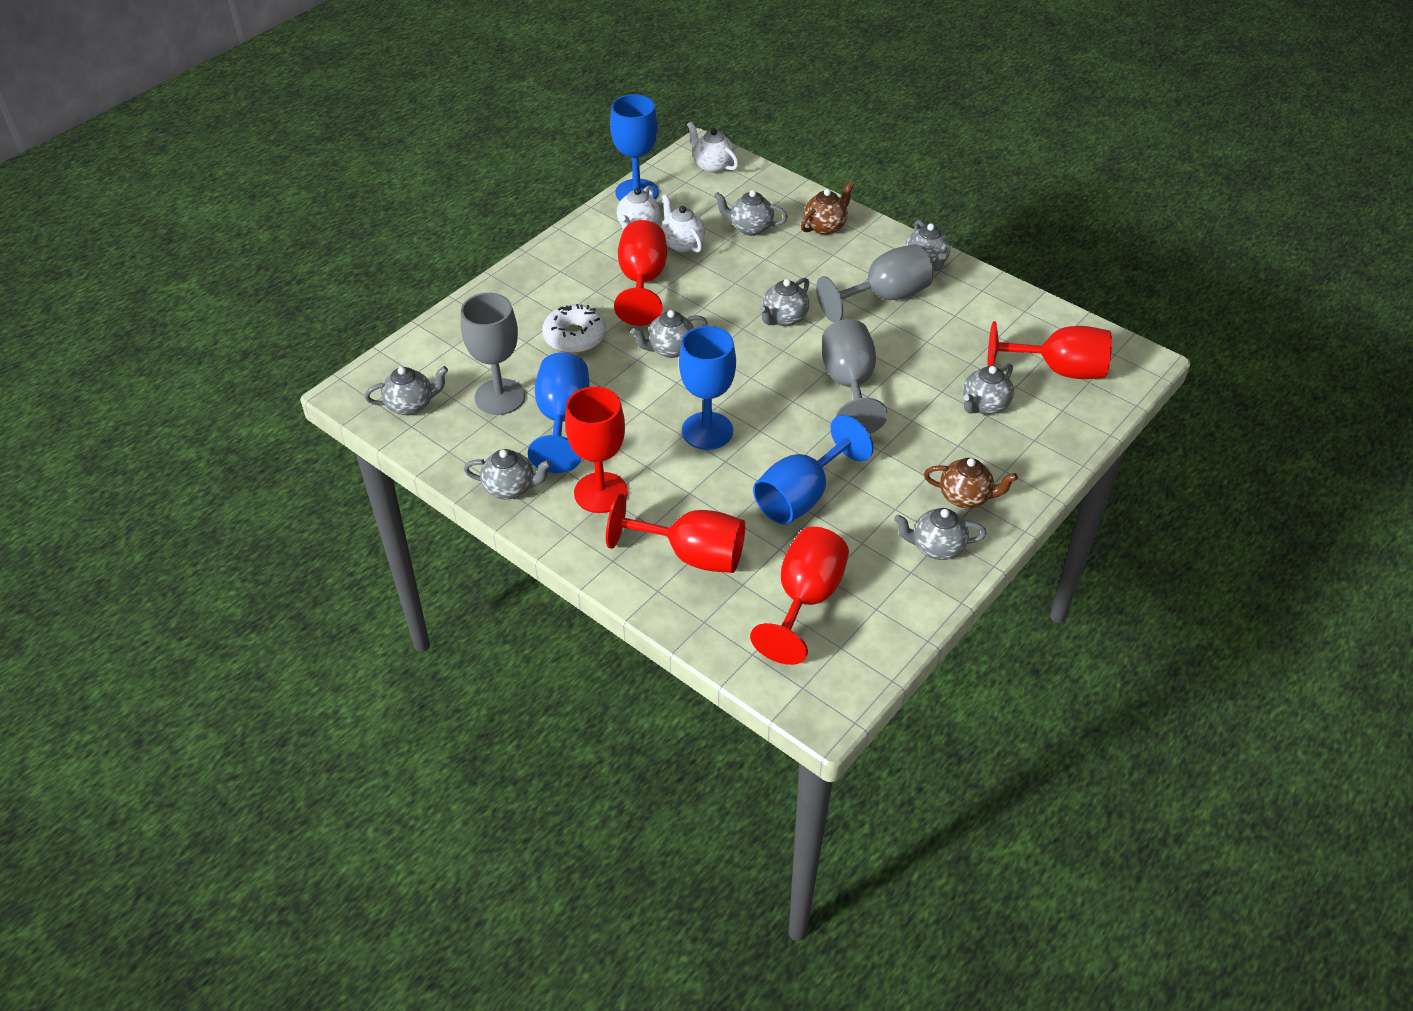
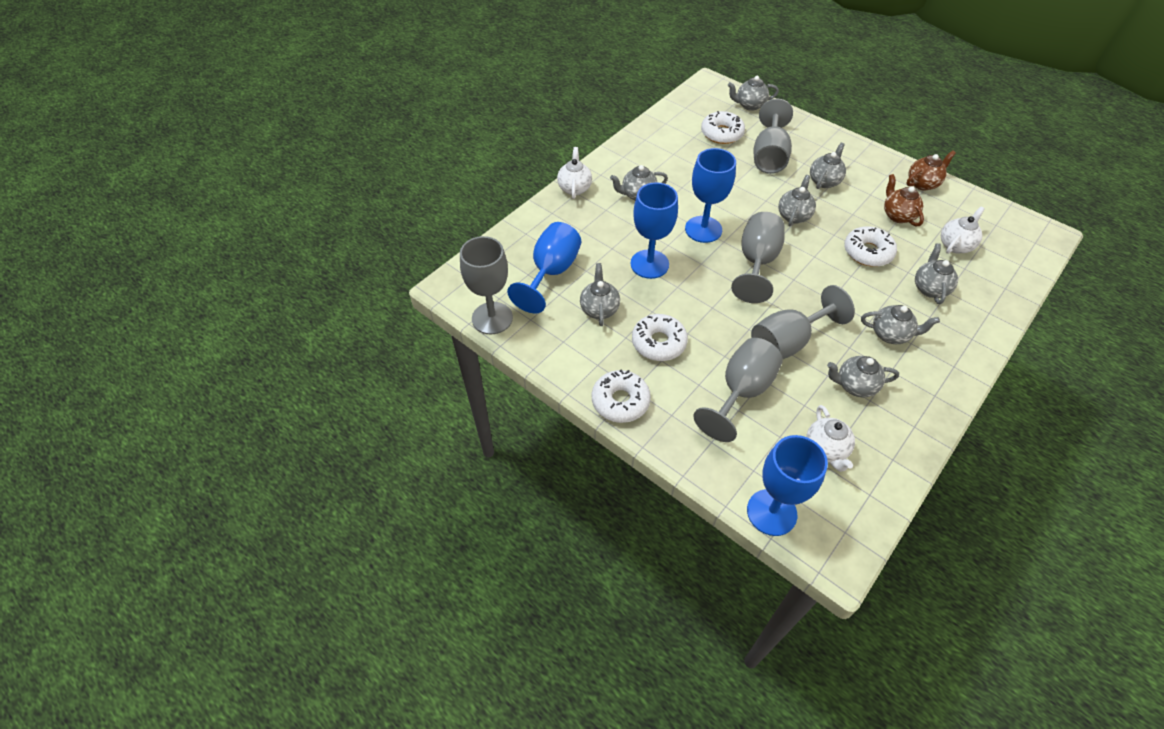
grey goblet: [461,293,525,415] [816,244,933,323] [822,319,888,434] = 3 -> [460,236,513,334] [693,338,783,442] [731,212,785,303] [751,285,855,359] [753,99,793,174] = 5
red goblet: [565,386,628,513] [606,493,745,573] [614,220,667,326] [750,527,849,665] [987,321,1112,379] = 5 -> none = 0
white donut: [542,304,606,353] = 1 -> [592,370,651,423] [632,314,688,361] [701,111,745,144] [844,226,897,267] = 4

